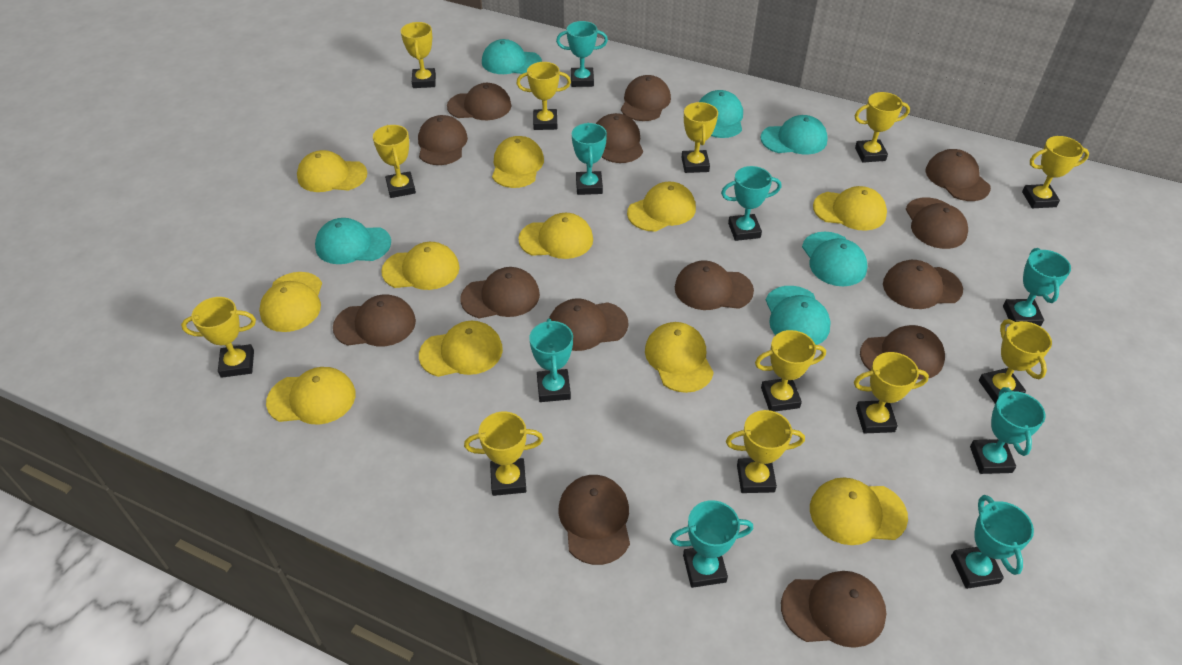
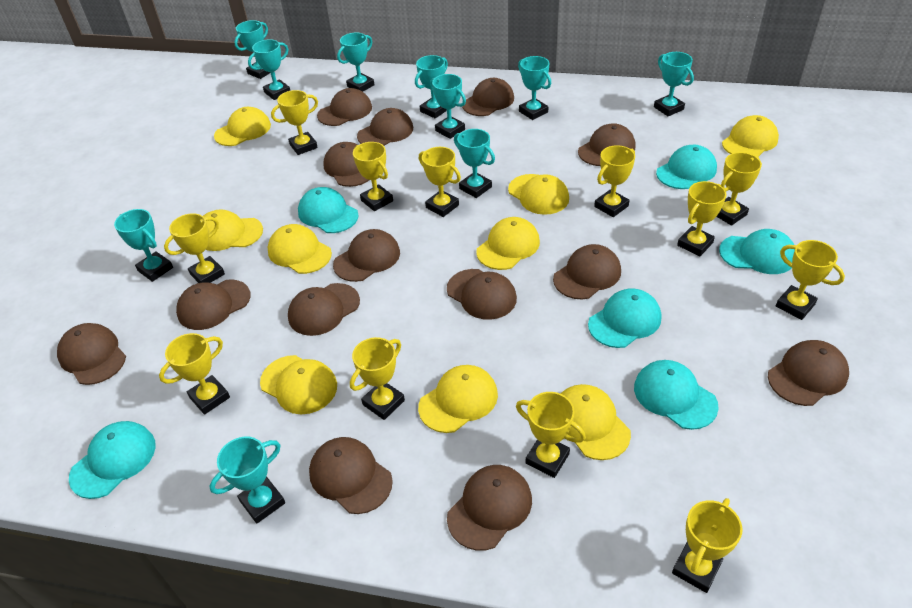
turquoise trophy: [529,318,573,402] [556,21,608,87] [572,123,607,195] [670,500,753,588] [721,166,781,241] [951,495,1034,589] [970,387,1045,474] [1003,248,1071,327] = 8 -> [114,209,173,282] [209,436,285,523] [234,20,270,79] [248,39,290,100] [337,33,374,92] [415,55,448,118] [430,74,466,139] [454,129,495,198] [518,56,551,120] [654,52,694,116] = 10
yellow cap: [259,272,322,332] [266,367,356,425] [297,150,367,192] [381,242,460,290] [419,321,503,377] [492,136,544,188] [518,213,593,259] [627,182,696,232] [645,322,714,393] [810,477,908,545] [813,186,887,231] = 11 -> [203,209,263,251] [214,107,271,146] [260,355,337,414] [268,224,332,274] [418,365,498,433] [476,217,540,270] [508,174,569,215] [561,384,631,460] [722,115,779,157] = 9

